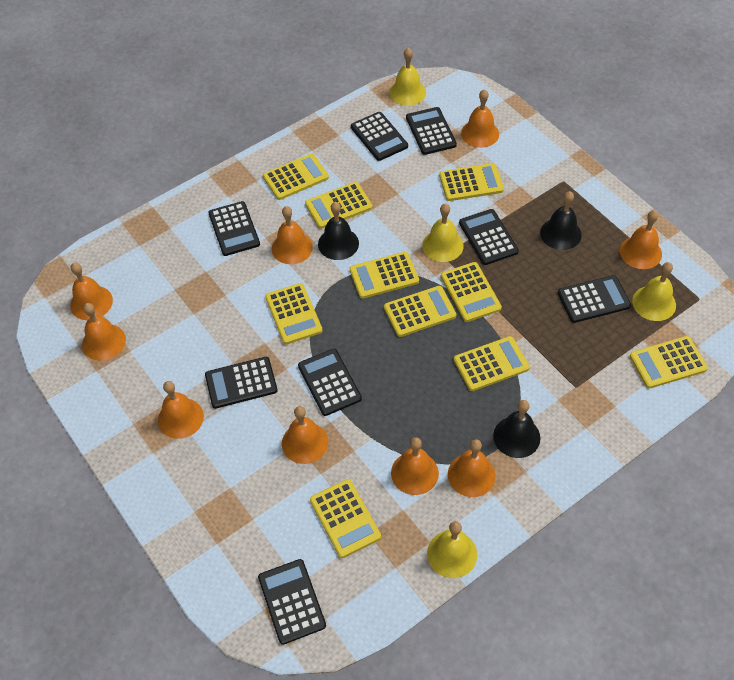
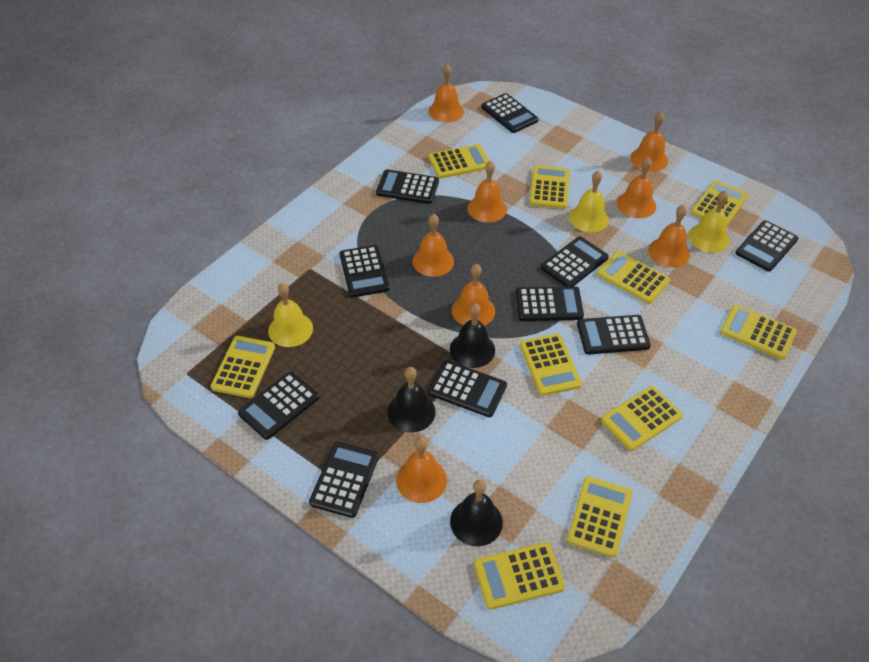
black calculator: [205,357,278,409] [208,201,260,256] [258,559,326,645] [298,349,362,416] [351,112,408,161] [406,107,457,155] [459,209,519,265] [558,275,631,323] = 8 -> [238,372,319,440] [309,442,379,518] [339,245,390,298] [376,169,439,204] [428,360,507,417] [481,93,539,133] [515,286,584,321] [541,236,609,287] [577,315,651,355] [736,220,798,272] = 10
orange bell: [70,263,113,320] [82,303,126,361] [158,381,204,439] [272,206,313,264] [282,406,328,464] [391,437,439,495] [448,439,496,497] [461,89,499,148] [620,210,662,269] = 9 -> [396,437,447,503] [412,214,454,277] [428,64,464,123] [452,264,495,326] [467,161,507,223] [617,157,656,218] [630,112,668,172] [648,205,690,267] = 8
yellow bell: [389,48,426,106] [422,204,464,262] [427,521,477,578] [632,262,676,321] = 4 -> [268,283,313,347] [569,170,609,232] [688,190,730,253] = 3

